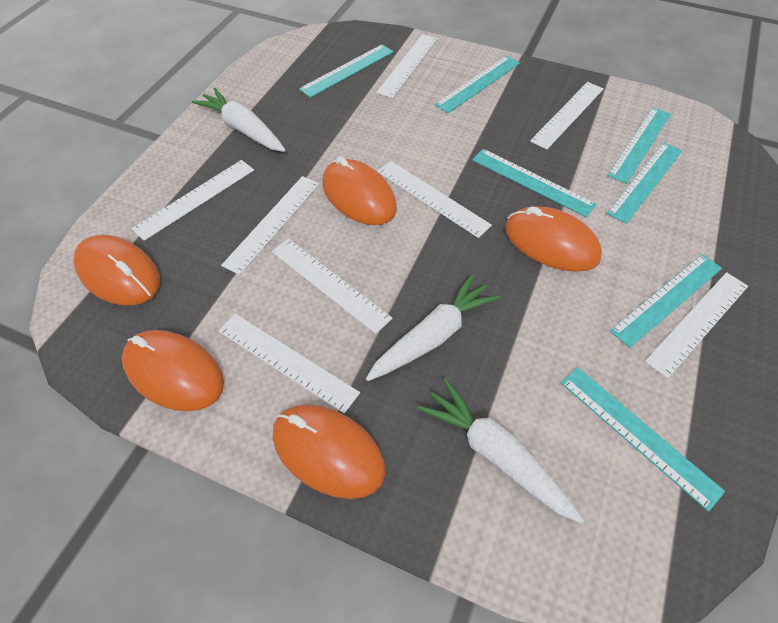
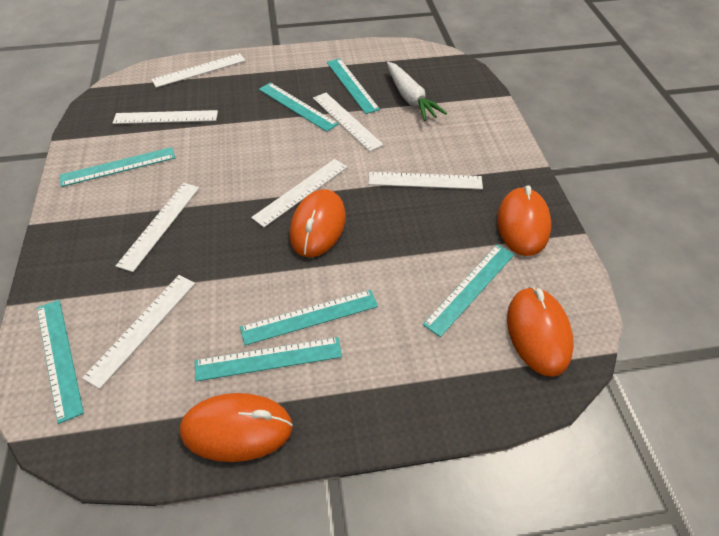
orange mouse: [73,235,160,305] [122,330,224,411] [273,404,385,499] [322,156,397,225] [505,206,602,272] = 5 -> [180,393,293,462] [290,189,346,257] [497,185,551,256] [507,286,574,377] = 4
white carrot: [192,88,286,152] [366,273,501,381] [417,379,584,523] = 3 -> [387,62,447,121] = 1
white ruler: [132,160,254,241] [219,314,360,414] [221,176,320,275] [272,239,392,334] [376,34,437,98] [377,161,492,238] [530,82,603,149] [645,272,748,378] = 8 -> [82,275,195,389] [113,110,218,124] [116,183,199,272] [151,53,246,88] [251,159,347,227] [313,93,384,152] [368,172,483,189] = 7

